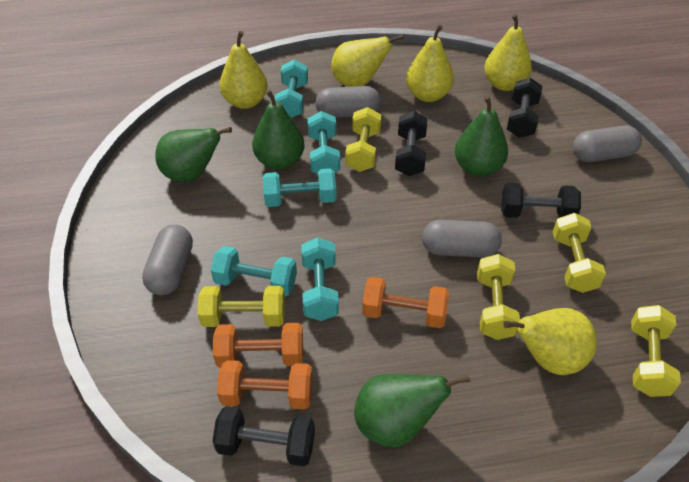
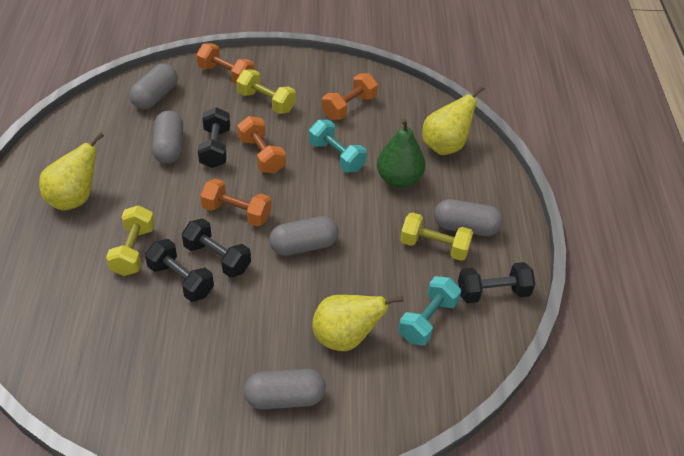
green pear: [155,127,232,182] [252,89,305,170] [354,374,470,447] [455,96,508,177] = 4 -> [377,118,425,188] = 1
grey capsule: [142,225,193,295] [315,86,381,118] [422,220,502,258] [573,125,642,162] = 4 -> [129,63,178,109] [152,111,183,164] [244,369,326,410] [269,216,339,256] [434,199,503,236] = 5
orange dumbbell: [213,323,303,368] [217,360,313,409] [362,277,449,328] = 3 -> [196,43,254,84] [200,178,271,227] [237,116,286,174] [322,73,378,120] = 4
turquoise dumbbell: [211,246,297,297] [263,168,337,207] [275,60,308,118] [301,237,339,321] [307,111,340,174] = 5 -> [309,120,367,173] [399,276,461,346] = 2
yellow dumbbell: [198,286,285,327] [345,107,382,172] [477,254,520,340] [553,213,606,293] [631,305,681,397] = 5 -> [106,205,155,276] [236,69,296,114] [400,212,473,261] = 3
yellow pear: [220,31,268,109] [331,34,404,87] [406,25,454,102] [484,14,532,91] [503,308,597,375] = 5 -> [39,132,104,211] [312,295,403,351] [422,86,485,155] = 3

